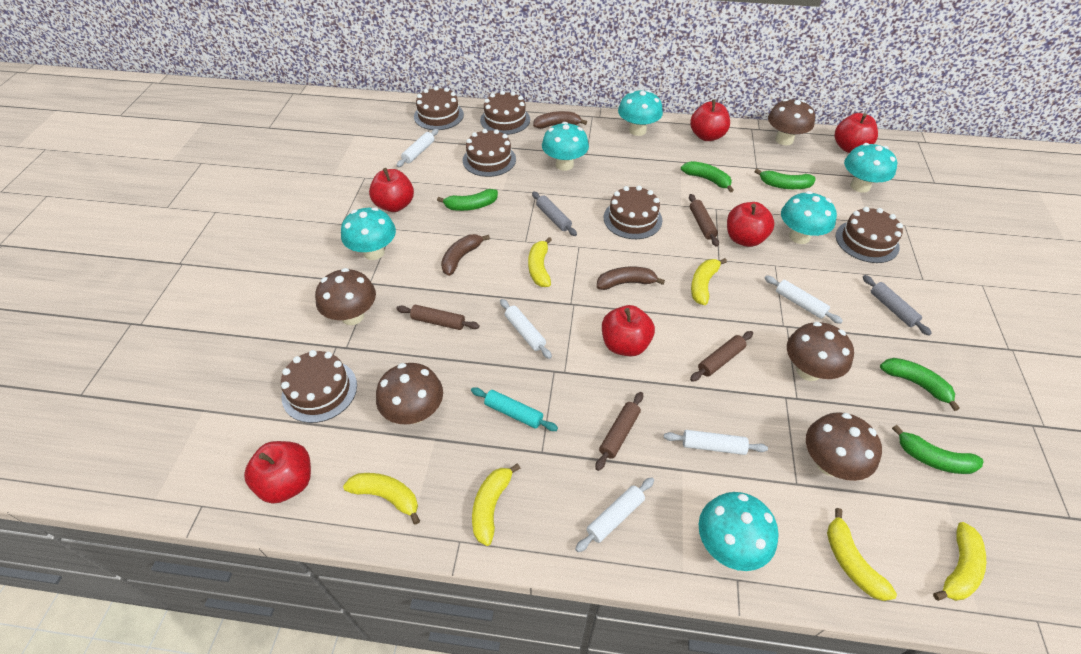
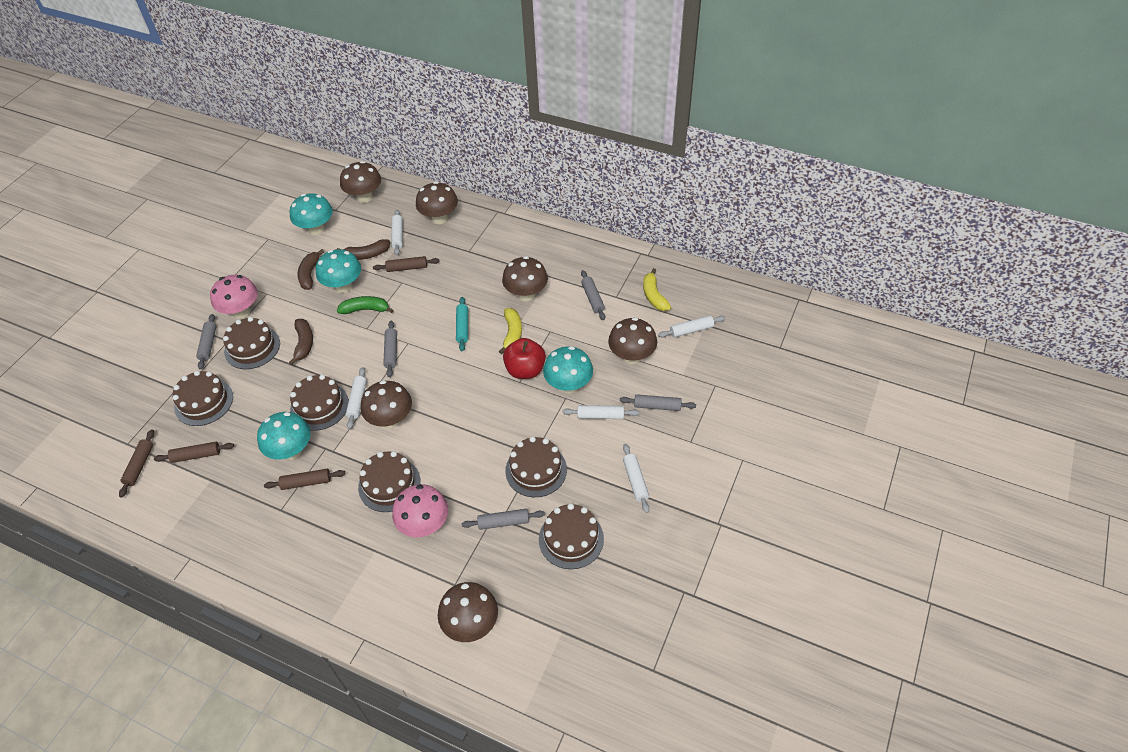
brown mushroom: [315,268,376,325] [376,363,443,424] [768,99,815,145] [787,322,854,381] [806,412,882,481] = 5 -> [340,161,381,203] [361,380,412,428] [416,182,458,224] [438,582,498,642] [502,256,548,301] [608,317,657,364] = 6
green banana: [437,189,498,211] [681,161,734,193] [754,169,816,189] [880,358,960,411] [892,425,984,474] = 5 -> [337,296,394,314] = 1
grey rolling pin: [532,192,577,236] [863,275,932,336] = 2 -> [196,314,216,370] [383,321,397,377] [462,509,545,530] [581,270,605,320] [620,394,696,411] = 5
pink mushroom: none = 0 -> [210,275,258,319] [392,484,448,537] = 2
red apple: [244,441,311,504] [369,168,414,212] [602,305,655,357] [690,99,730,141] [727,202,775,247] [835,113,878,153] = 6 -> [503,338,546,379] = 1
turquoise mushroom: [341,207,396,260] [542,122,589,171] [618,90,663,136] [699,492,779,571] [781,191,837,244] [844,143,897,193] = 6 -> [257,412,311,460] [290,193,333,235] [316,249,361,293] [543,346,593,393] = 4
yellow banana: [343,473,420,525] [472,463,520,546] [528,237,552,287] [691,258,727,305] [827,508,897,601] [933,522,986,601] = 6 -> [499,308,522,354] [643,268,671,311] = 2

